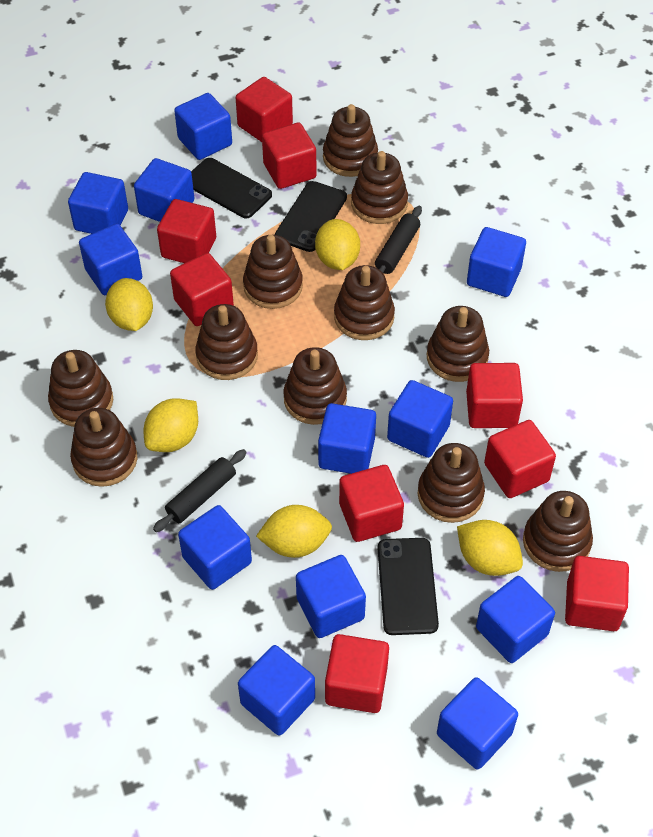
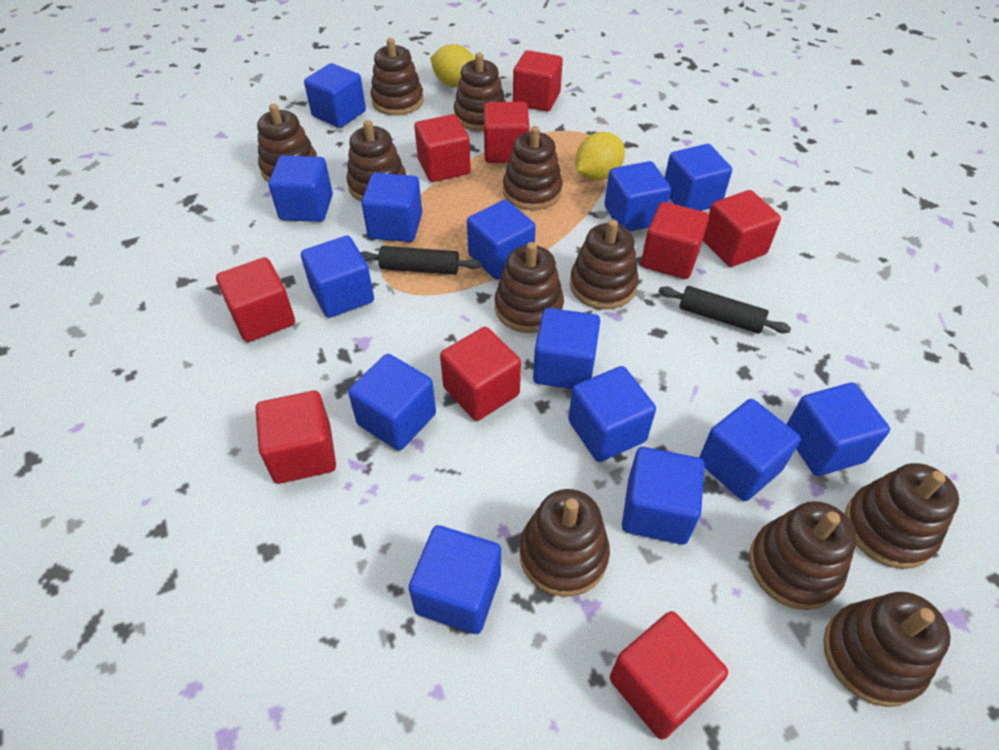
black phone: [191,158,272,218] [275,181,347,252] [377,538,439,635] = 3 -> none = 0
blue cube: [68,172,128,234] [79,224,142,295] [134,158,194,222] [174,93,232,160] [178,505,252,590] [238,645,315,736] [296,555,366,638] [318,403,376,474] [387,380,453,458] [437,677,518,770] [467,227,526,297] [476,576,555,663] = 12 -> [269,155,333,222] [301,236,374,318] [304,63,366,128] [348,354,436,451] [361,173,422,242] [409,525,501,634] [467,200,536,280] [533,308,600,389] [568,366,656,462] [605,161,671,231] [622,447,705,545] [665,144,732,211] [699,399,801,501] [786,383,890,476] = 14
yellow lemon: [105,278,153,331] [144,398,198,452] [256,505,332,558] [315,219,360,270] [457,520,523,576] = 5 -> [430,44,475,87] [575,132,625,180] = 2

